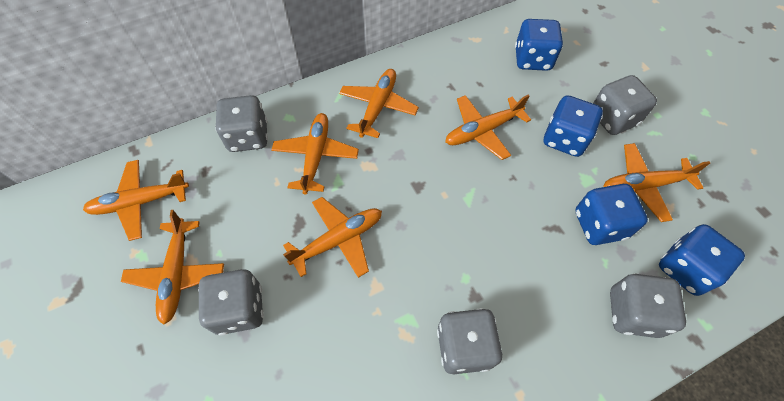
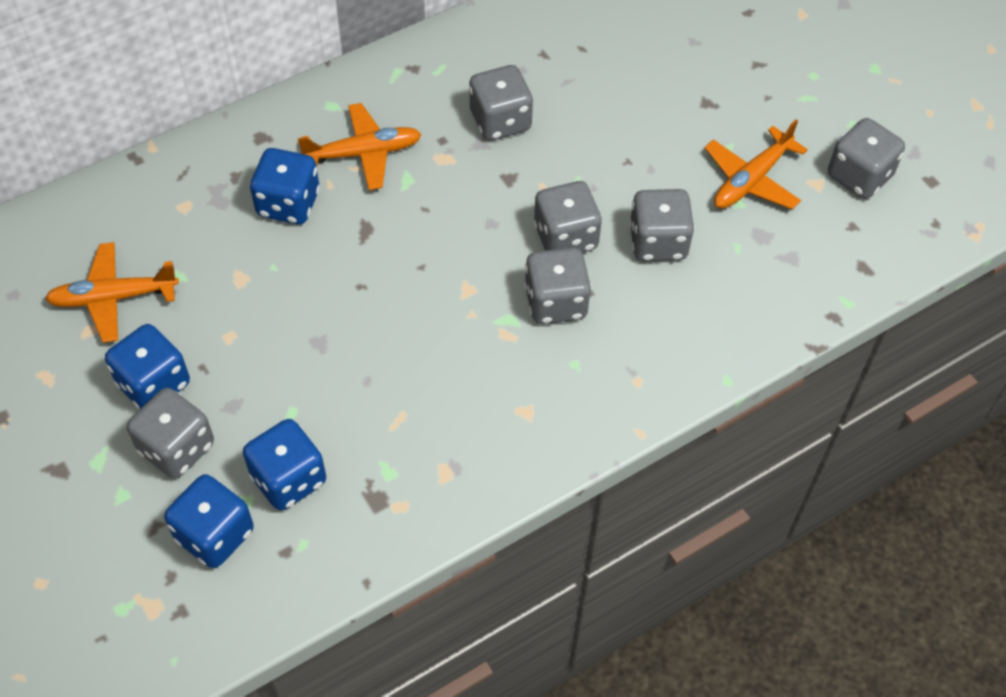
grey dice: [198,269,264,336] [215,95,268,152] [437,308,502,374] [593,75,657,135] [610,273,686,338] = 5 -> [127,388,214,479] [469,65,533,141] [524,247,592,324] [533,181,602,253] [629,189,695,261] [828,118,905,199] = 6
orange plane: [83,160,189,241] [121,210,224,325] [271,113,359,194] [283,197,382,278] [339,69,419,138] [445,95,531,160] [603,143,710,222] = 7 -> [45,242,179,343] [298,103,422,190] [705,119,808,209] = 3

